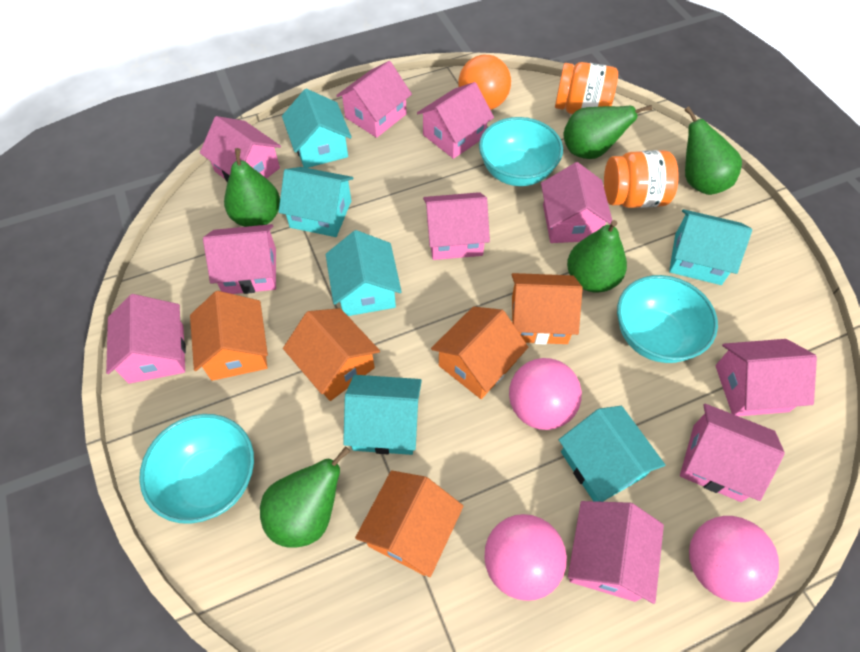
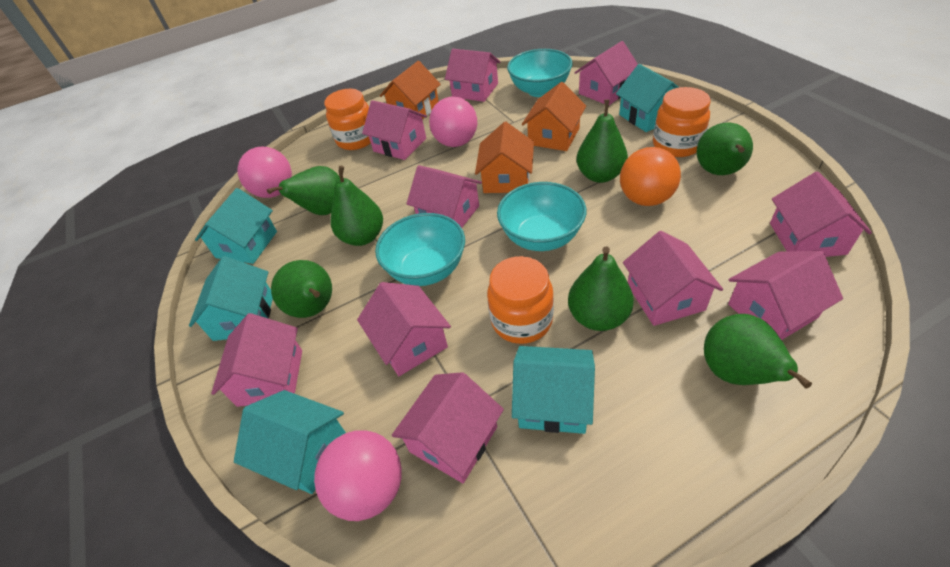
green pear: [224,148,280,227] [260,446,351,548] [563,105,652,159] [567,220,627,293] [685,106,742,195] = 5 -> [267,166,340,215] [271,260,332,318] [331,166,383,246] [568,246,634,331] [576,100,628,183] [697,123,753,175] [704,314,812,389] = 7
orange house: [190,291,268,381] [283,308,380,401] [355,470,463,577] [431,307,528,399] [512,273,583,345] = 5 -> [380,61,441,119] [475,122,534,193] [522,82,586,151] = 3
orange jar: [555,62,618,114] [604,150,679,208] = 2 -> [324,89,371,150] [487,256,554,344] [653,87,711,157] = 3
turquoise house: [279,167,353,237] [282,89,352,168] [326,230,402,316] [343,375,422,455] [559,406,665,502] [669,209,752,285] = 6 -> [189,256,273,341] [195,188,277,264] [234,390,346,494] [512,346,595,434] [616,64,679,132] = 5

